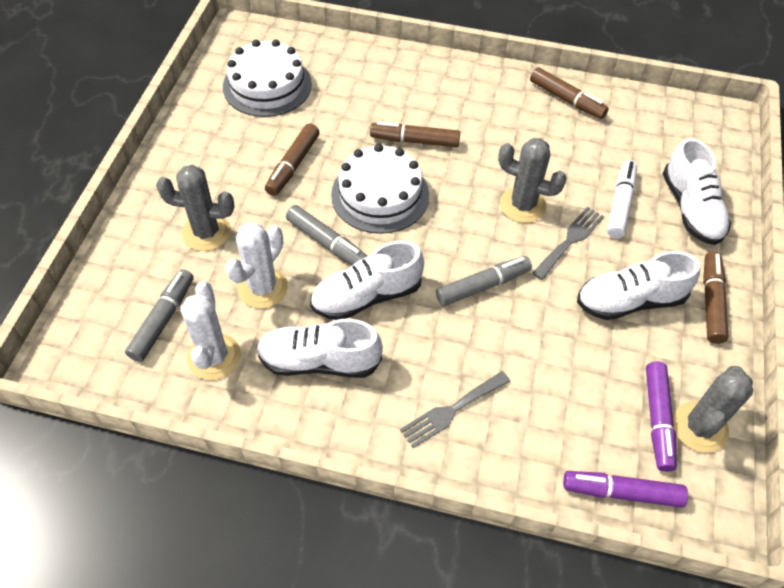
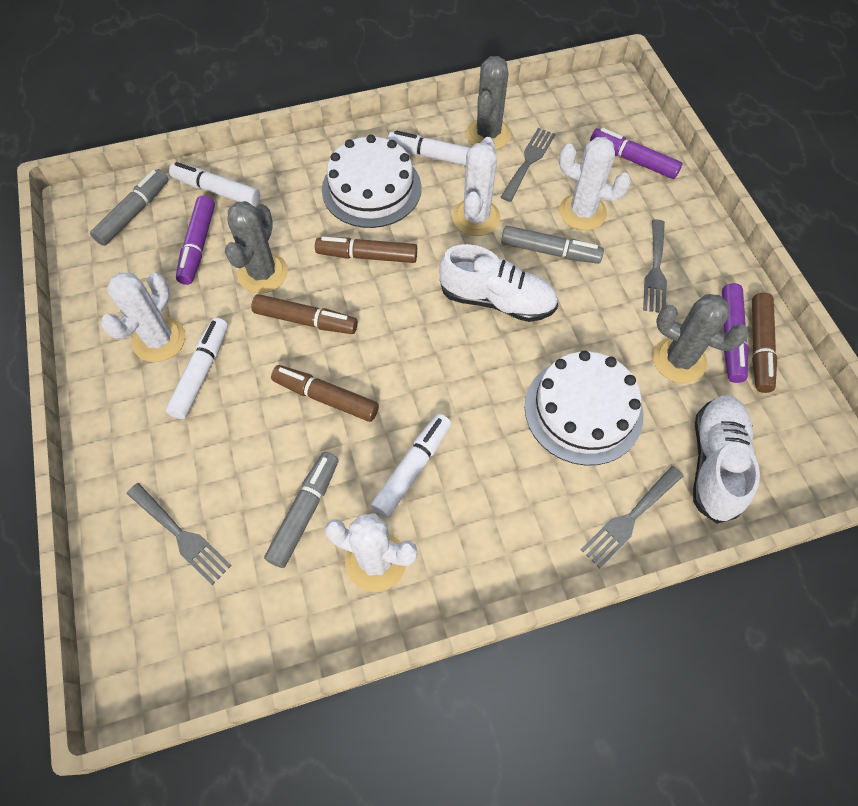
grey fork: [400,371,510,448] [532,206,604,280] = 2 -> [127,483,232,585] [501,128,555,202] [581,466,683,568] [643,220,667,313] = 4
purple marker: [563,471,688,508] [646,362,677,472] = 2 -> [176,196,215,285] [590,128,682,179] [722,283,748,383] = 3
white cactus: [180,281,241,380] [225,222,288,309] = 2 -> [101,272,185,362] [325,514,418,592] [452,137,500,236] [559,137,631,230] = 4
white marker: [607,160,637,238] = 1 -> [166,318,228,419] [169,162,260,206] [371,414,451,518] [387,130,471,166] = 4
white shoe: [256,319,383,378] [310,241,424,320] [577,251,700,320] [663,138,731,245] = 4 -> [439,244,558,322] [693,395,760,524] = 2

